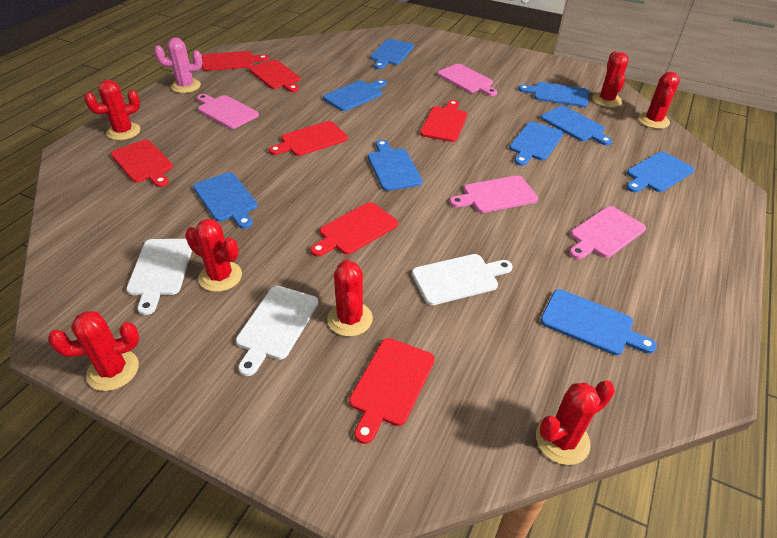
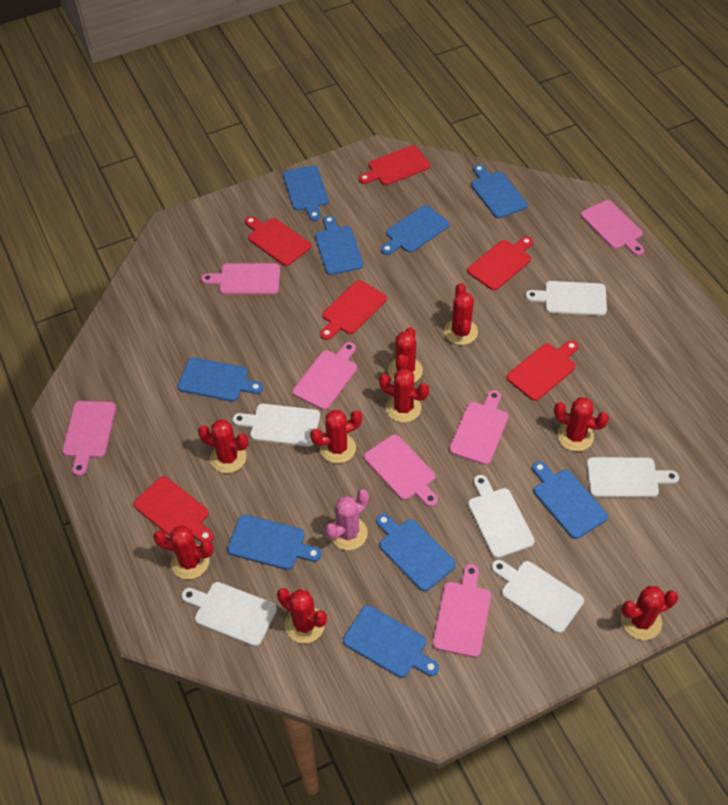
pink cutting board: [197,94,259,129] [437,64,497,96] [450,175,538,213] [569,206,646,259] = 4 -> [62,401,116,476] [201,263,280,295] [293,342,357,410] [364,434,438,507] [433,564,491,658] [449,390,508,465] [581,200,644,256] = 7
red cactus: [48,311,139,391] [84,80,141,140] [185,219,242,292] [327,259,373,336] [536,381,615,465] [592,51,629,107] [638,72,680,129] = 7 -> [153,525,213,579] [198,420,248,473] [277,588,327,643] [310,410,362,463] [379,369,429,422] [388,327,423,382] [444,283,478,345] [554,397,609,451] [621,586,678,640] = 9
red cutting board: [111,140,173,187] [202,51,269,71] [249,60,300,92] [269,121,348,156] [310,202,398,257] [349,338,435,444] [420,100,467,142] = 7 -> [134,476,214,543] [245,216,311,266] [320,280,387,340] [359,145,430,185] [467,236,533,290] [507,340,578,401] = 6
white cutting board: [126,239,192,315] [236,286,319,376] [412,254,513,305] = 3 -> [181,582,277,646] [233,404,320,447] [468,475,535,558] [492,560,584,633] [525,281,607,316] [587,457,679,497] = 6

